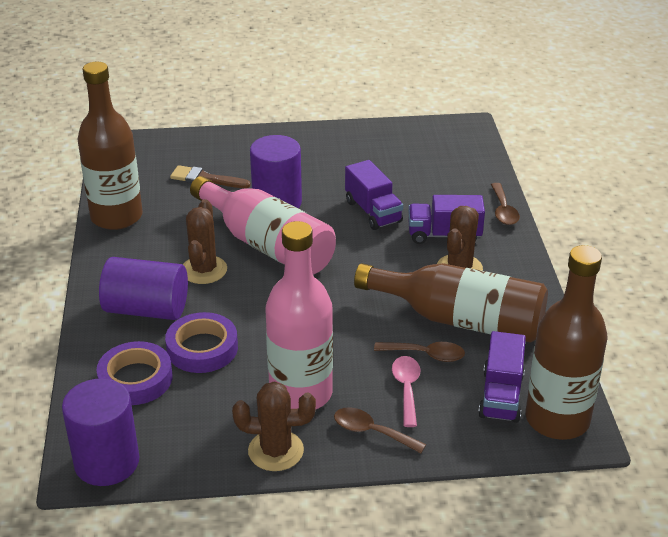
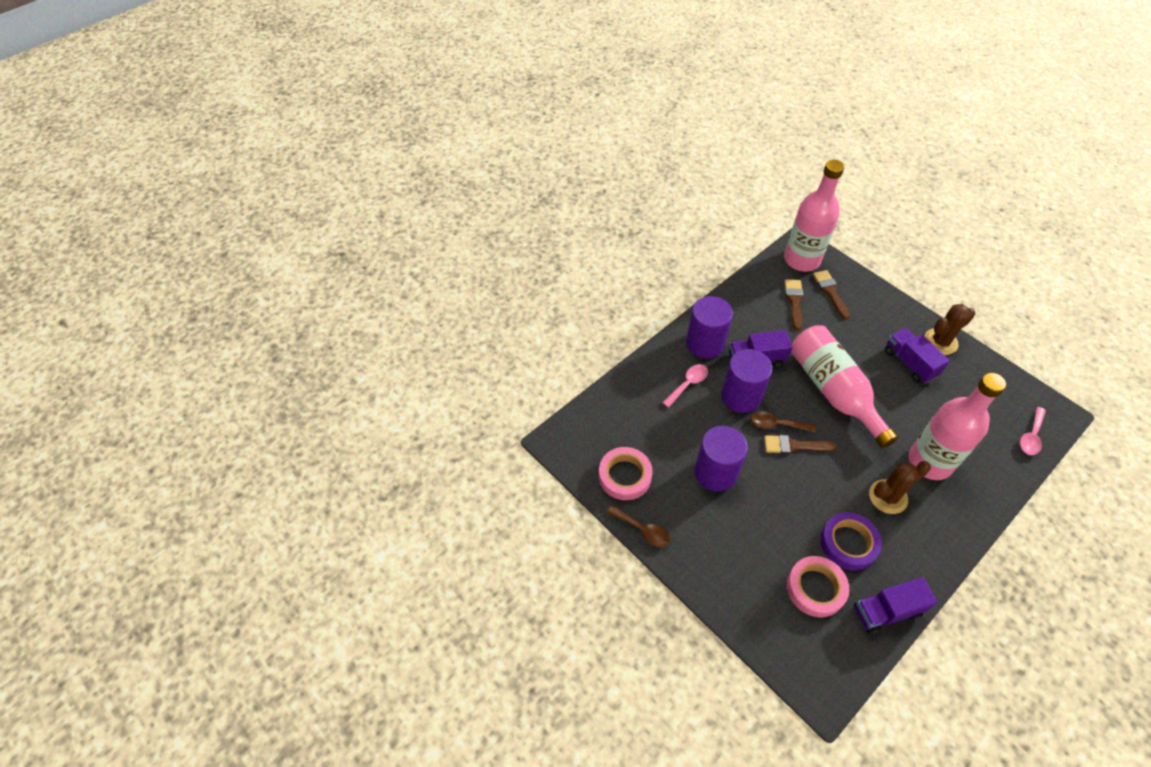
brown bottle: [78,62,143,230] [354,263,548,343] [525,245,608,440] = 3 -> none = 0
brown brush: [170,165,251,188] = 1 -> [764,435,837,454] [785,279,803,330] [813,270,850,319] = 3
brown cactus: [183,199,227,284] [232,381,316,471] [437,206,483,271] = 3 -> [869,461,931,514] [924,304,975,355] = 2
brown spoon: [334,407,426,453] [374,342,465,362] [491,183,520,225] = 3 -> [606,505,670,547] [751,412,816,432] = 2
pink bottle: [190,176,336,275] [265,221,333,410] = 2 -> [784,160,844,272] [791,325,898,448] [908,373,1006,480] = 3
pink spoon: [392,356,420,427] = 1 -> [662,364,708,408] [1020,407,1046,455] = 2
pink tape: none = 0 -> [599,447,653,500] [787,556,849,618] = 2
purple tape: [96,341,173,405] [165,312,238,373] = 2 -> [821,512,882,570] = 1

